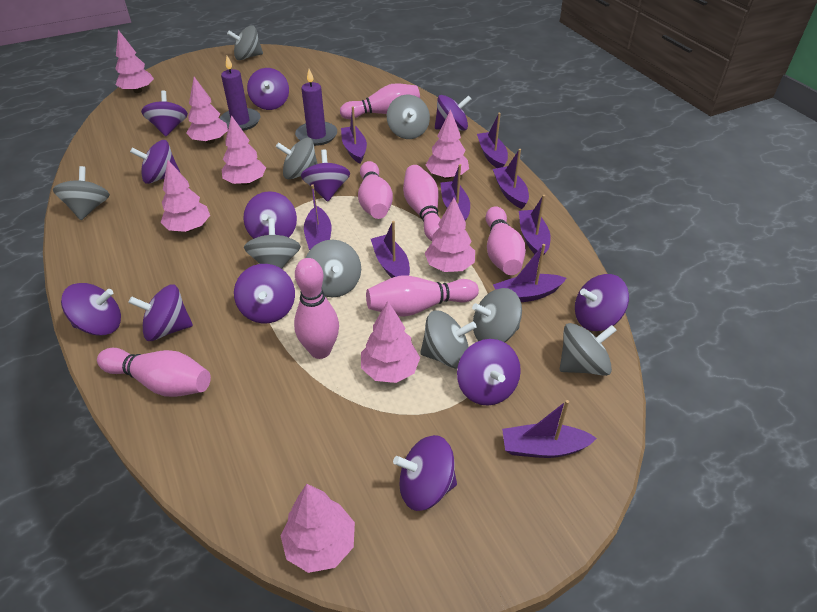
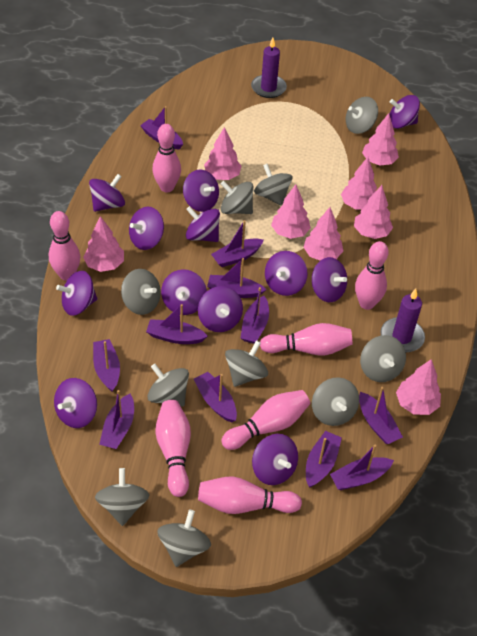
grey spinning top: [53,166,110,220] [227,25,263,60] [244,218,301,269] [276,138,318,179] [306,240,361,297] [387,95,430,139] [420,310,477,369] [472,288,522,342] [560,323,617,376] = 9 -> [95,468,149,526] [121,269,161,315] [147,364,189,406] [157,510,211,567] [221,181,253,214] [225,340,268,387] [254,164,293,206] [312,377,359,426] [346,97,378,134] [360,335,406,382] = 10
purple boat: [304,185,331,250] [341,106,367,163] [371,221,410,278] [440,164,470,221] [477,113,508,168] [493,149,529,209] [493,244,566,302] [502,400,597,458] [519,195,551,256] = 9 -> [93,339,120,392] [99,390,134,449] [140,106,183,149] [146,304,208,344] [194,372,237,422] [207,258,266,298] [211,220,264,267] [241,287,269,344] [306,431,342,487] [330,445,394,490] [359,387,403,444] = 11

